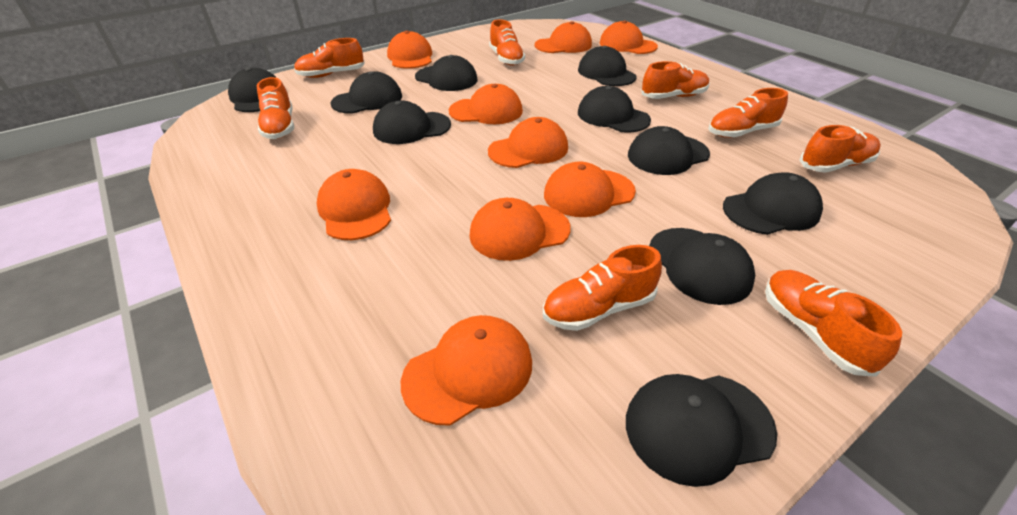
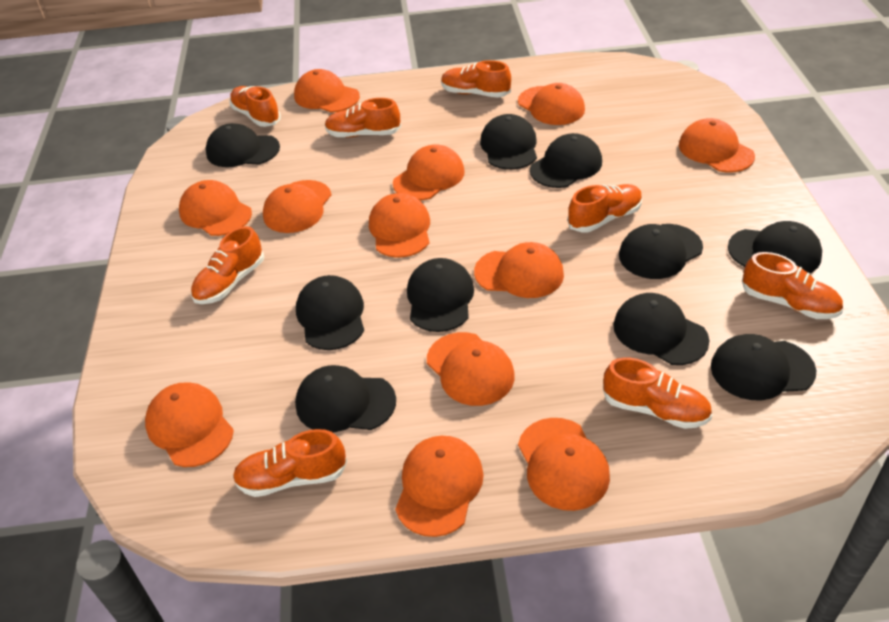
orange cap: [317,169,391,240] [387,31,432,69] [401,315,532,426] [449,84,523,124] [469,198,571,261] [488,117,568,168] [534,21,592,53] [544,162,636,217] [600,20,658,54] = 9 -> [145,383,234,467] [179,180,252,236] [263,180,331,233] [294,69,360,113] [369,193,430,258] [393,144,465,200] [395,436,484,537] [427,332,515,406] [474,242,564,298] [518,83,585,125] [518,418,610,511] [679,118,755,173] = 12

